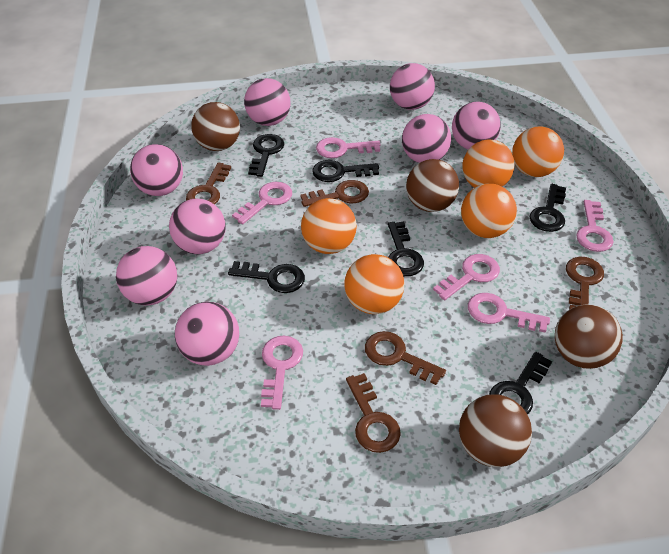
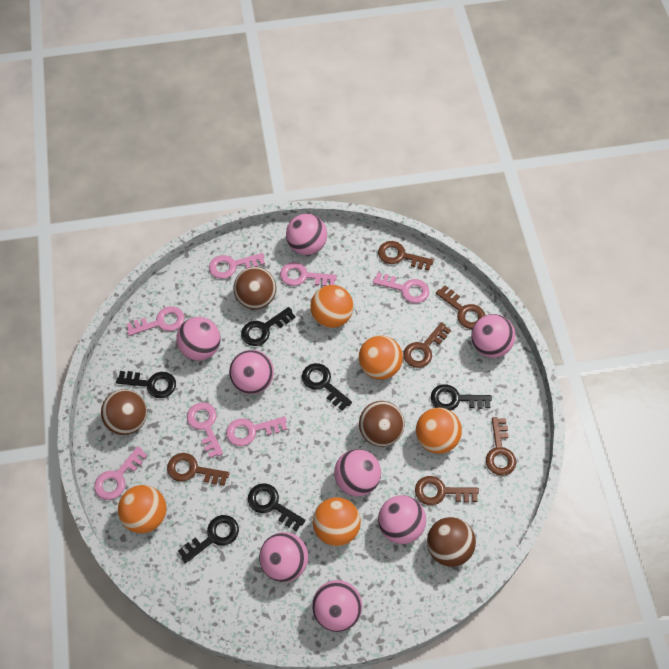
brown key: [186,162,231,205] [300,180,369,207] [346,373,401,453] [365,331,446,385] [566,257,604,310] = 5 -> [167,453,229,486] [378,241,434,270] [403,322,451,368] [415,476,479,505] [436,286,485,329] [486,417,516,476] = 6
pink key: [232,182,292,224] [261,336,303,410] [316,137,381,158] [433,254,500,300] [468,293,550,333] [576,200,613,252] = 6 -> [94,446,148,500] [127,306,185,336] [187,403,223,458] [209,253,265,279] [226,416,287,446] [280,262,337,286] [373,273,429,303] = 7

